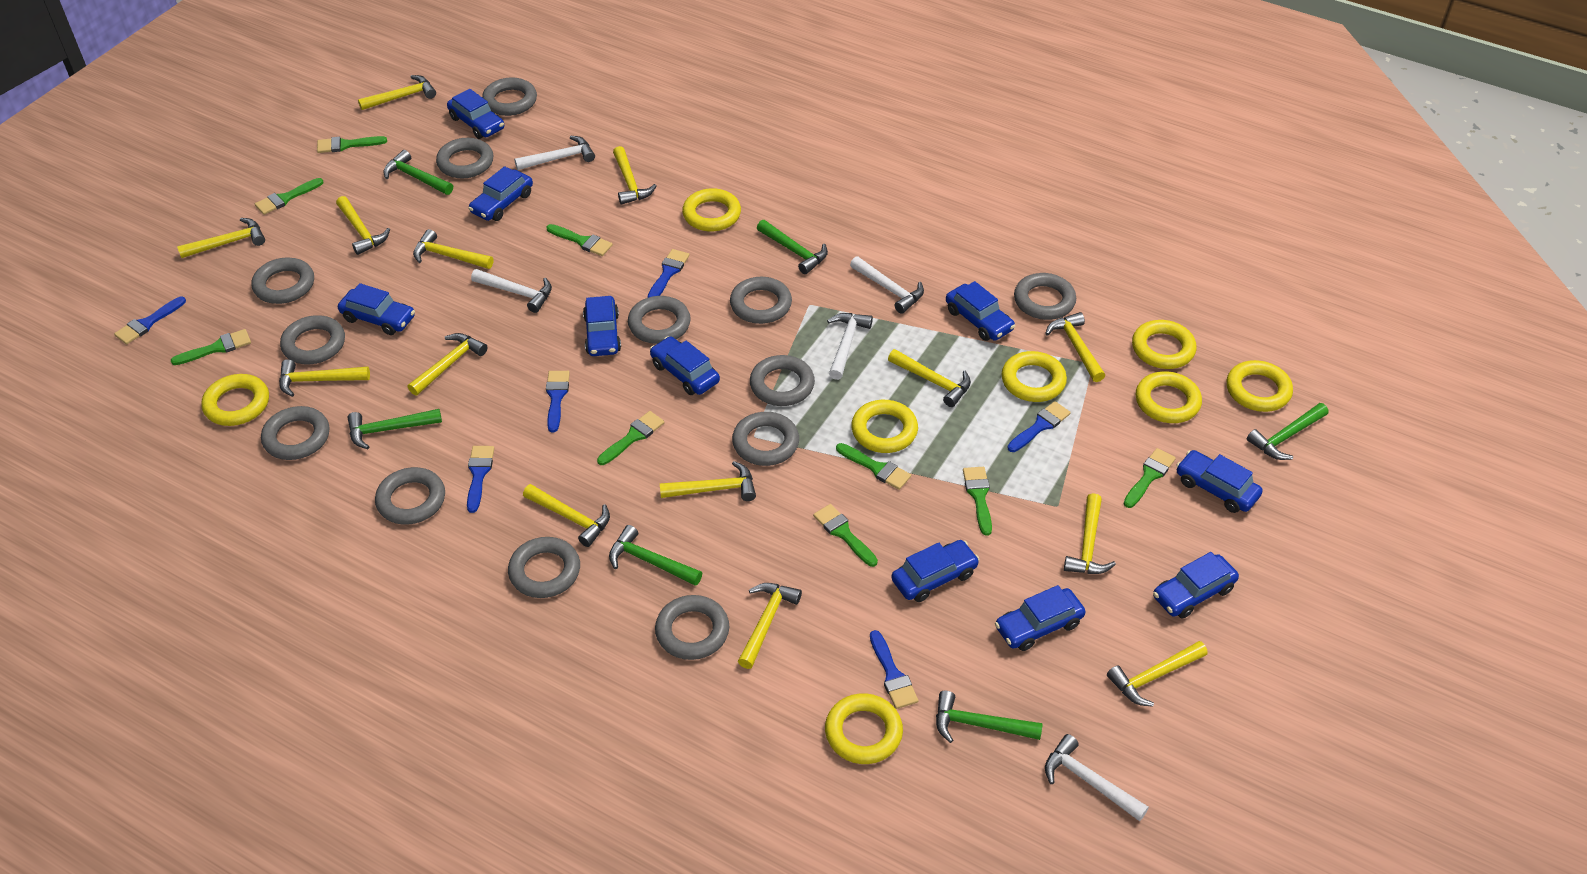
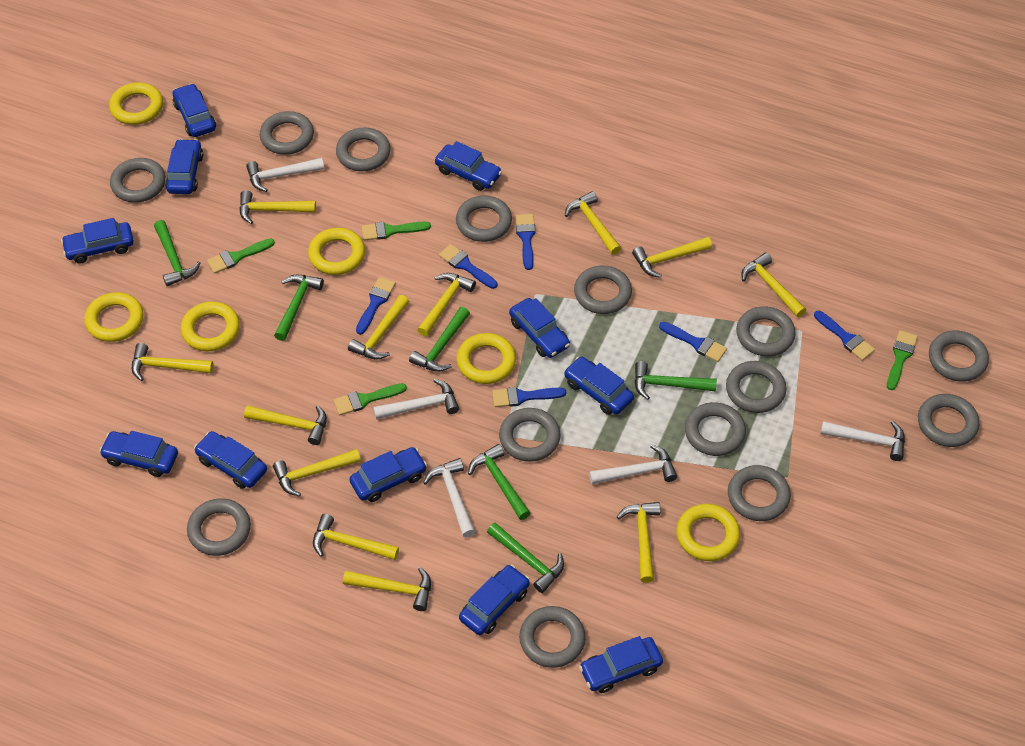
blue car: [338,283,415,335] [447,89,504,139] [468,166,533,221] [583,296,621,356] [650,336,720,395] [891,540,980,602] [946,281,1015,341] [995,585,1086,651] [1153,552,1239,618] [1176,450,1263,513] = 10 -> [61,218,134,264] [99,431,178,477] [165,139,203,194] [173,83,216,137] [194,431,267,489] [350,447,427,502] [435,141,502,191] [459,565,530,635] [509,298,570,358] [564,356,634,415] [579,636,663,693] = 11
green brush: [171,329,251,365] [255,178,323,215] [317,136,387,153] [547,224,613,256] [597,411,665,465] [813,504,878,567] [836,443,911,490] [963,467,992,536] [1124,448,1176,508] = 9 -> [207,238,275,274] [334,383,407,415] [362,222,431,241] [887,330,918,390] = 4
grey ring: [251,257,314,304] [261,406,329,460] [280,315,345,364] [375,467,445,525] [436,138,493,178] [482,77,537,116] [508,537,580,598] [628,296,691,344] [655,595,729,660] [730,277,792,324] [732,412,799,466] [750,355,815,406] [1014,273,1076,320] = 13 -> [110,158,166,203] [187,498,251,556] [260,111,314,155] [336,128,391,171] [456,196,512,242] [499,408,561,462] [519,606,586,668] [574,265,632,314] [685,402,746,456] [726,361,786,413] [728,465,791,521] [736,306,796,357] [918,394,980,447] [929,331,989,382] = 14
yellow hammer: [177,218,265,258] [279,359,370,397] [336,196,390,255] [358,75,436,110] [408,333,488,396] [413,229,493,269] [523,484,610,547] [613,146,657,205] [660,461,756,501] [738,583,802,669] [888,349,971,407] [1045,312,1105,382] [1064,493,1116,574] [1107,641,1208,707] = 14 -> [132,343,214,381] [239,190,316,224] [244,405,327,445] [273,449,361,497] [313,514,399,560] [343,567,431,611] [348,295,409,360] [417,273,476,336] [565,191,622,255] [617,502,660,583] [632,237,712,278] [741,253,806,317] = 12
yellow ring: [201,374,269,426] [682,188,741,231] [825,693,903,764] [851,400,918,453] [1001,351,1067,402] [1132,320,1197,369] [1136,371,1202,423] [1226,360,1293,412] = 8 -> [84,292,144,342] [109,82,163,125] [181,301,240,351] [308,228,365,275] [457,333,516,384] [676,504,740,561] = 6

